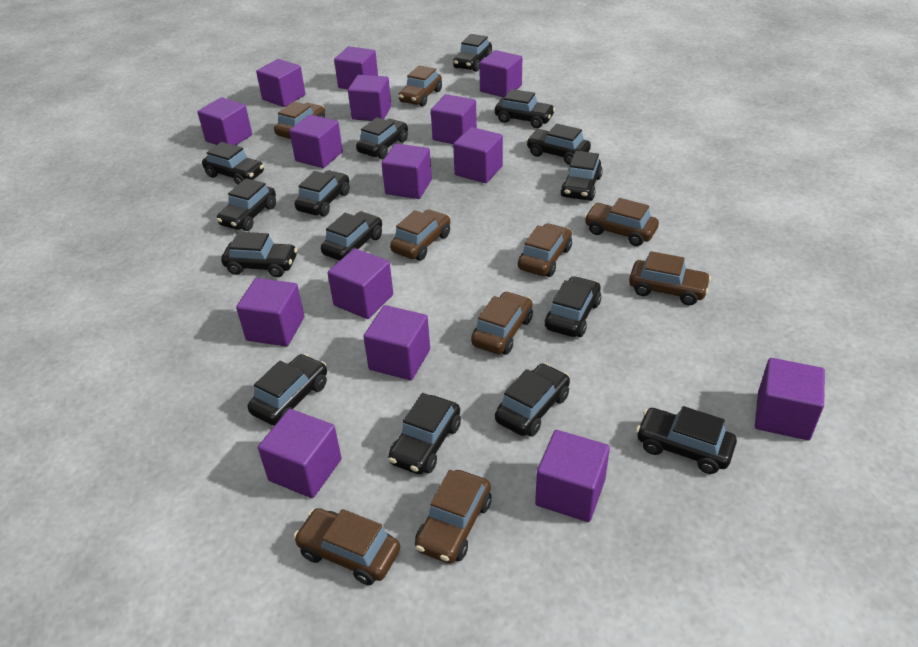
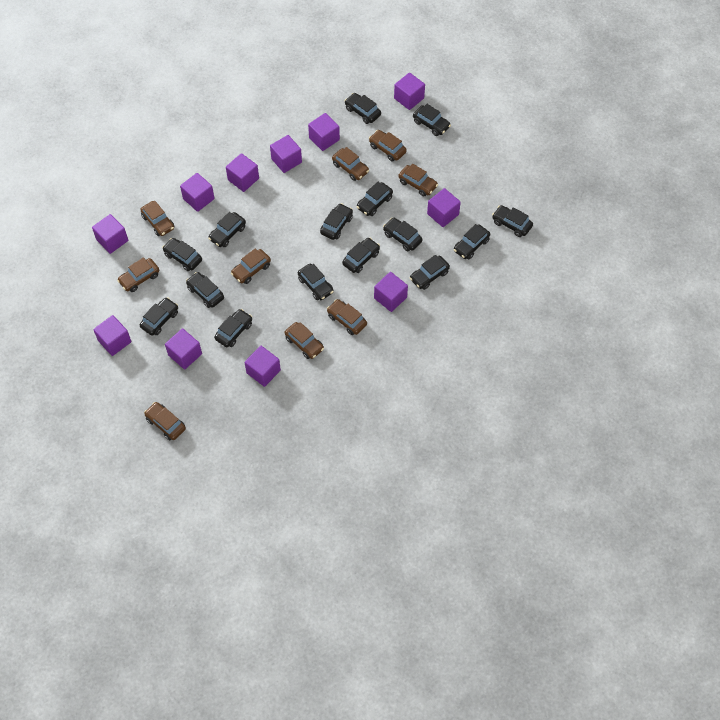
purple cube: [198,97,252,146] [236,278,304,347] [256,59,306,107] [258,409,341,498] [289,114,343,168] [328,248,393,319] [334,46,378,89] [348,75,391,121] [363,305,430,380] [382,143,432,199] [431,94,477,144] [453,127,503,183] [479,50,522,97] [535,430,610,522] [755,358,825,440] = 15 -> [92,214,128,254] [93,315,131,356] [165,328,202,369] [180,173,215,212] [226,153,259,192] [244,346,281,387] [270,135,302,173] [308,113,340,151] [374,272,408,312] [394,73,425,110] [427,188,461,227] = 11

